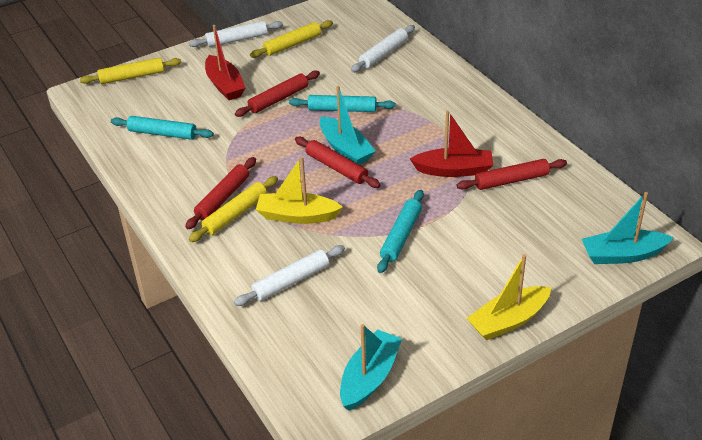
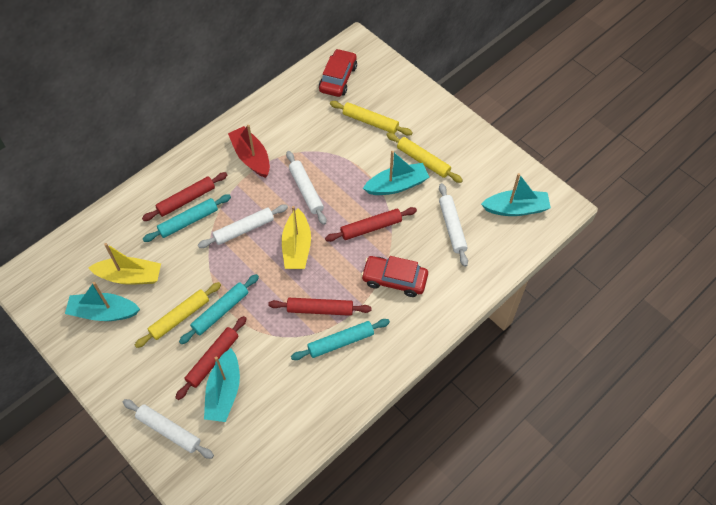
red boat: [205,25,246,100] [410,110,493,177] = 2 -> [228,125,270,178] = 1
red car: none = 0 -> [319,49,357,97] [361,256,428,297] = 2
turquoise boat: [320,86,376,165] [340,324,402,411] [582,192,674,264] = 3 -> [65,282,140,321] [204,348,240,422] [363,151,429,195] [481,173,551,216] = 4
white rolling pin: [189,21,283,47] [234,245,345,306] [351,25,415,72] = 3 -> [123,399,214,459] [198,205,288,248] [286,151,326,225] [439,183,468,267] = 4

